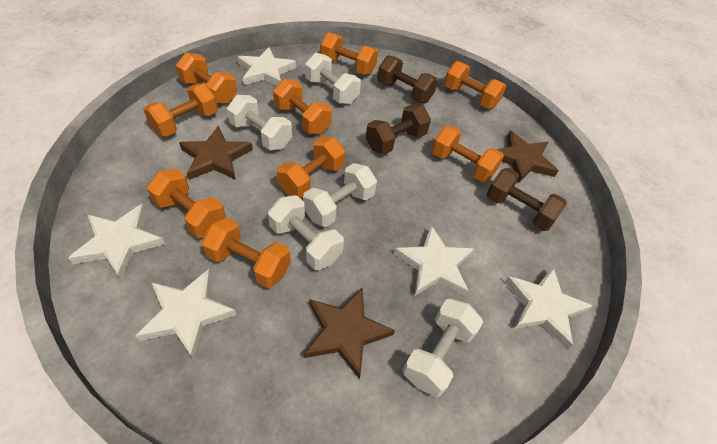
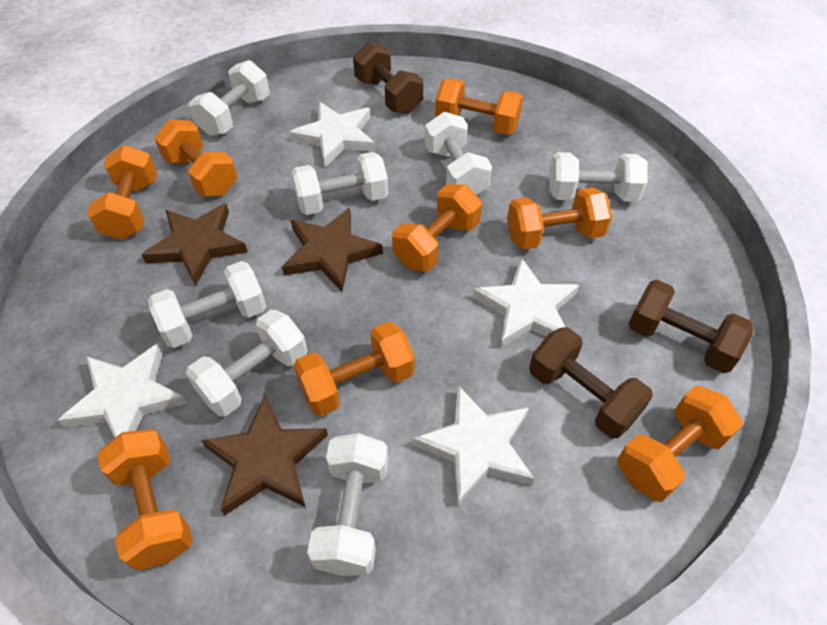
orange dumbbell: [144,83,218,137] [147,169,226,238] [176,53,237,104] [201,218,291,288] [273,79,332,134] [277,136,345,199] [320,32,378,75] [432,126,504,182] [444,61,506,109] = 9 -> [87,145,157,240] [97,429,193,571] [154,119,237,197] [294,321,415,416] [392,184,482,272] [435,78,523,135] [507,187,612,250] [618,385,743,502] = 8
white dumbbell: [227,95,292,150] [268,195,344,270] [303,163,377,227] [305,53,361,104] [403,298,483,397] = 5 -> [148,261,266,348] [186,310,307,416] [189,60,270,136] [291,152,388,215] [307,433,388,576] [425,112,492,195] [549,152,648,202] = 7
white star: [69,204,165,280] [136,269,237,359] [237,47,296,86] [394,225,474,296] [505,267,592,349] = 5 -> [58,343,187,438] [289,102,376,167] [413,385,534,505] [473,258,579,348] = 4

